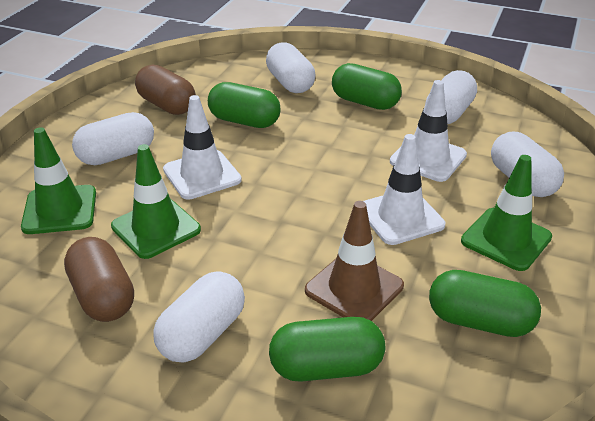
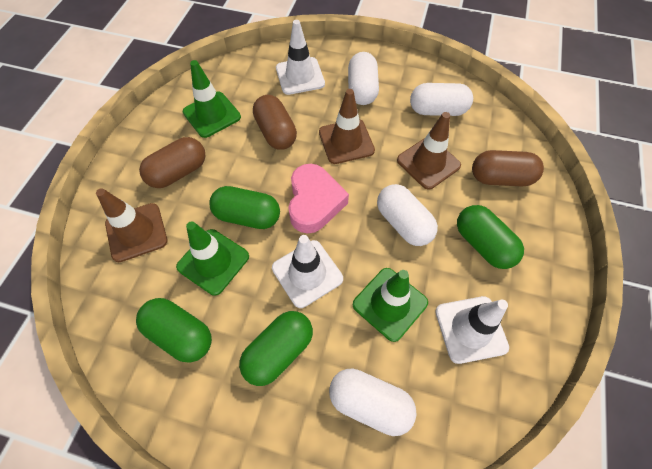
brown capsule: [64,237,134,322] [135,64,196,115] = 2 -> [139,137,205,188] [253,95,297,150] [472,150,544,187] = 3
brown traffic cone: [305,201,404,321] = 1 -> [96,188,167,262] [319,89,375,164] [397,112,461,190] = 3
pink heart: none = 0 -> [288,164,349,234] = 1
white capsule: [72,112,154,165] [153,272,245,363] [266,42,315,93] [425,70,477,124] [491,132,564,197] = 5 -> [329,369,417,436] [348,52,379,105] [377,184,438,246] [410,83,473,116] = 4

